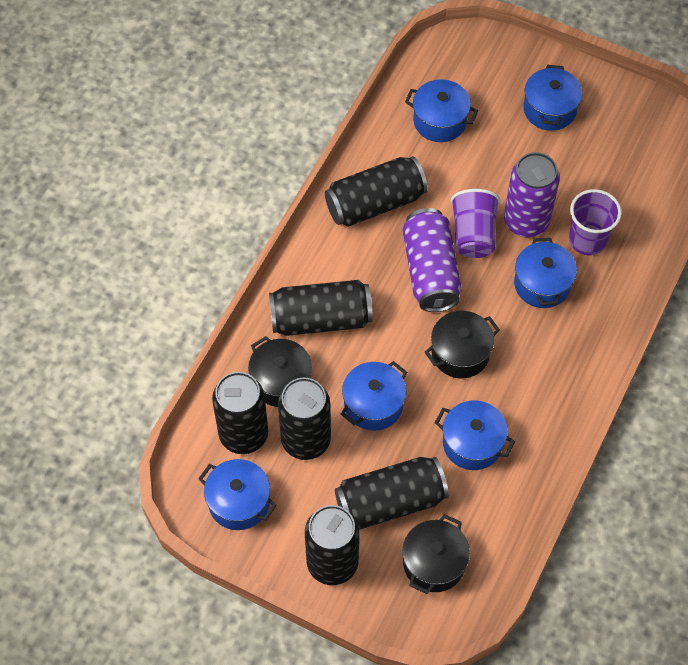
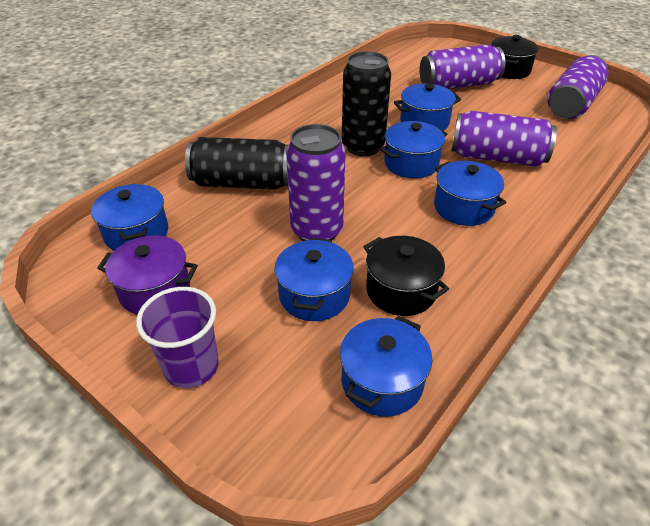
black can: [212,372,268,454] [269,280,373,336] [278,378,331,460] [305,505,359,585] [325,156,428,227] [335,457,449,530] = 6 -> [185,137,289,189] [342,51,391,156] = 2
black pot: [248,336,312,407] [402,514,470,594] [425,311,500,378] = 3 -> [364,236,449,316] [491,35,539,79] = 2
purple can: [402,208,461,312] [504,152,560,237] = 2 -> [286,124,345,241] [420,44,505,89] [451,111,557,167] [547,55,609,119] = 4
purple cup: [451,189,501,258] [569,189,621,255] = 2 -> [136,287,219,388] = 1
purple pot: none = 0 -> [97,235,198,315] = 1

